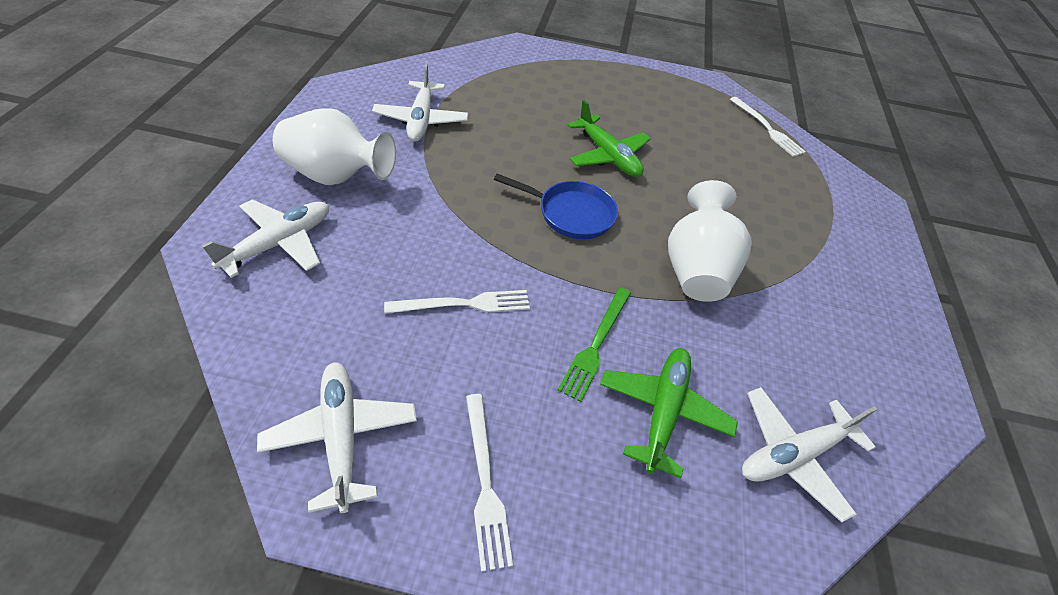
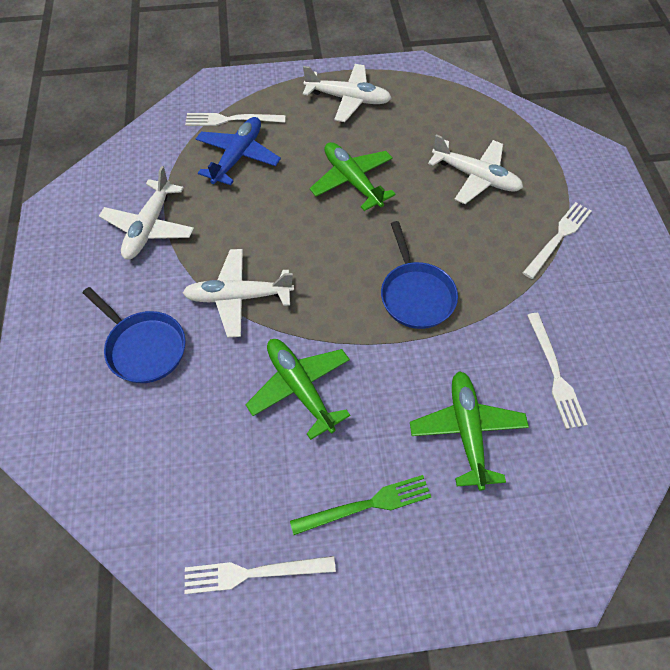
blue pan: [494,174,618,239] = 1 -> [83,287,186,383] [381,221,458,329] = 2
blue plane: none = 0 -> [196,117,281,185] = 1
green plane: [567,100,651,177] [600,348,738,478] = 2 -> [245,339,350,440] [309,142,396,211] [410,371,529,491] = 3
white fork: [384,290,530,314] [466,394,513,572] [730,97,806,157] = 3 -> [185,113,286,126] [185,556,336,594] [523,202,591,279] [527,313,588,429] = 4
white vase: [273,108,396,185] [668,180,752,302] = 2 -> none = 0

